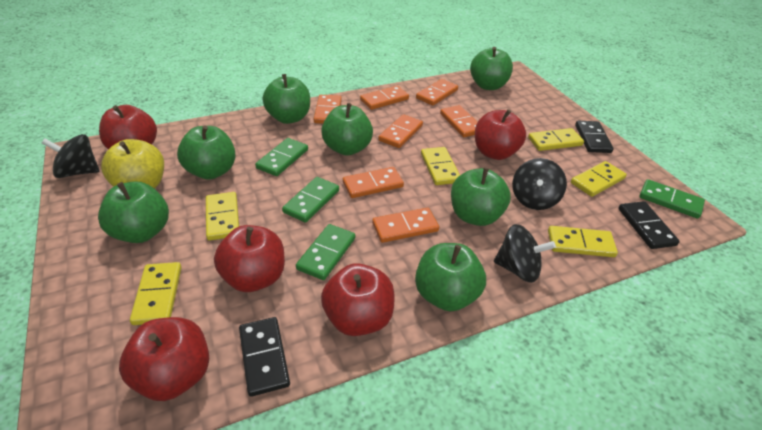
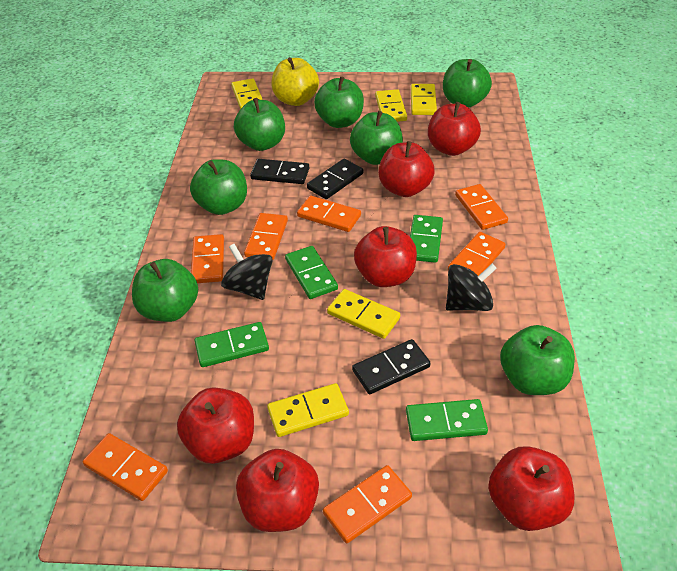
black spinning top: [42,134,100,178] [494,224,556,283] [512,158,567,210] = 3 -> [221,244,273,300] [446,264,497,311] = 2
red apple: [99,105,157,149] [119,317,209,401] [214,225,285,292] [321,263,394,336] [475,109,526,160] = 5 -> [177,387,254,464] [236,449,319,532] [354,226,417,287] [378,141,434,197] [428,102,481,156] [488,446,574,531] = 6
yellow domino: [130,262,182,325] [206,192,239,241] [421,147,460,185] [528,128,584,151] [548,226,618,257] [571,161,627,197] = 6 -> [231,78,263,109] [267,383,349,437] [327,289,400,339] [375,89,407,122] [411,84,437,115] = 5

